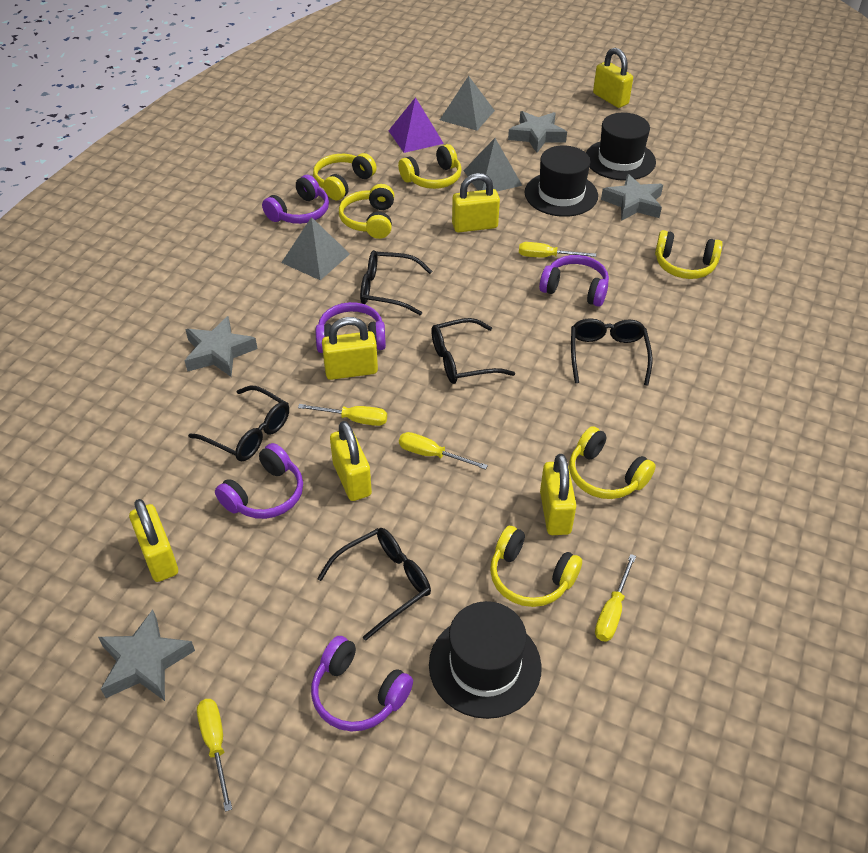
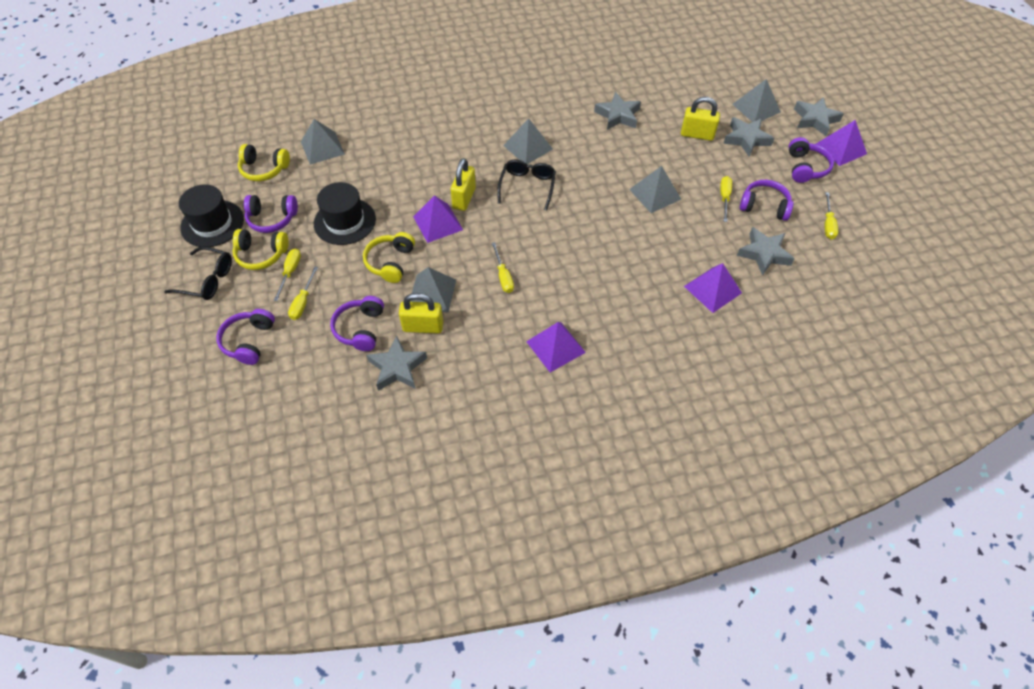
black glasses: [188,386,289,461] [317,528,431,641] [360,250,432,315] [431,318,515,384] [571,318,653,385] = 5 -> [164,246,232,300] [497,160,556,210] = 2
black hat: [429,601,542,719] [525,145,598,217] [586,113,656,180] = 3 -> [179,184,244,247] [314,182,376,245] = 2
grey pyramid: [281,217,350,280] [440,76,495,131] [463,138,522,191] = 3 -> [301,119,345,165] [410,267,456,313] [503,118,553,164] [629,166,681,213] [732,79,781,122] = 5
grey star: [98,609,195,701] [185,316,257,377] [508,111,567,153] [601,174,663,221] = 4 -> [366,336,427,391] [594,92,641,130] [723,117,774,156] [737,227,795,276] [794,97,844,136] = 5
purple pyramid: [388,97,444,153] = 1 -> [413,195,463,243] [526,322,586,372] [684,263,742,313] [816,120,867,166] = 4
yellow headphones: [313,153,377,200] [339,184,394,239] [398,144,462,189] [490,526,582,607] [569,426,656,499] [655,230,723,279] = 6 -> [233,229,289,270] [238,144,290,181] [363,232,415,283] = 3
yellow padlock: [129,499,178,582] [322,317,378,380] [330,421,372,501] [452,173,500,233] [540,454,577,535] [593,48,633,108] = 6 -> [399,293,443,334] [451,158,476,211] [681,97,720,141] = 3

